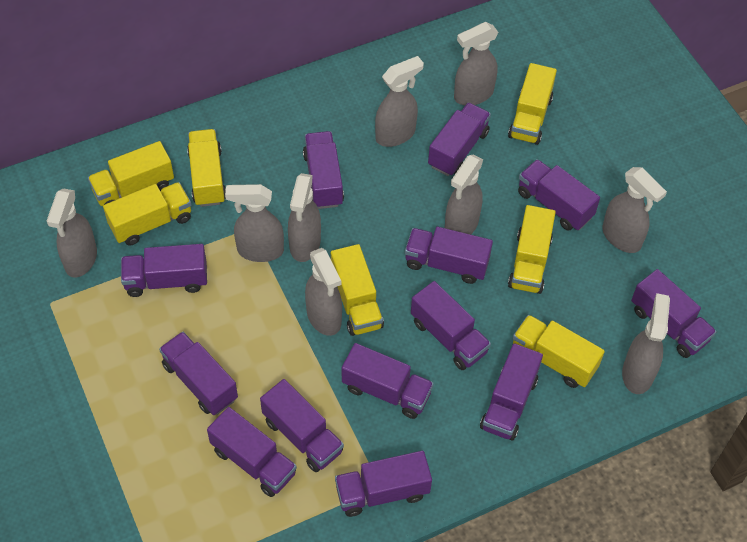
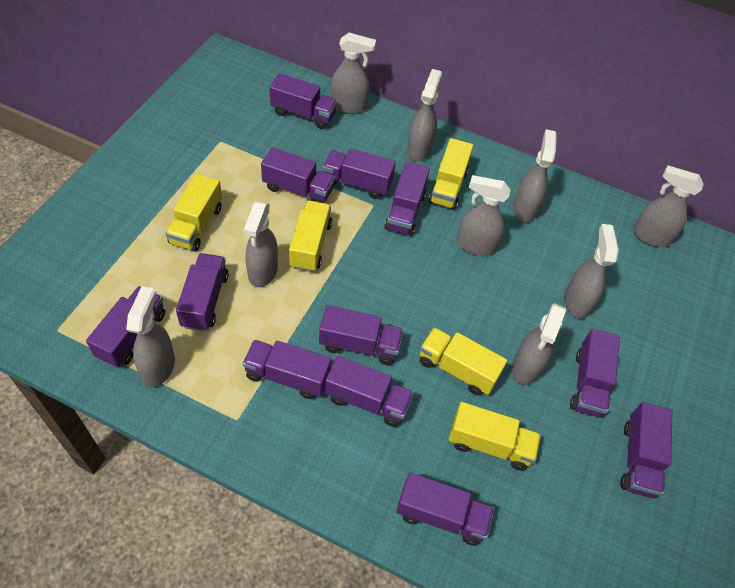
purple truck: [121,244,207,297] [159,332,238,415] [207,407,297,497] [260,379,344,472] [303,131,344,209] [335,451,432,517] [342,343,434,419] [405,227,493,284] [411,281,491,370] [428,102,491,176] [480,343,543,440] [518,159,600,231] [631,269,716,358] = 13 -> [86,286,165,368] [176,253,229,331] [243,340,331,399] [261,147,335,203] [269,73,337,129] [319,305,403,365] [322,148,396,199] [325,356,414,427] [384,162,430,236] [396,472,494,546] [570,329,620,418] [621,402,673,498] = 12
yellow truck: [88,141,174,206] [103,182,191,245] [187,129,226,207] [331,244,384,336] [508,63,557,145] [508,205,556,294] [513,315,605,388] = 7 -> [165,173,222,251] [289,201,332,272] [420,327,507,395] [428,138,473,210] [448,402,541,471] = 5

